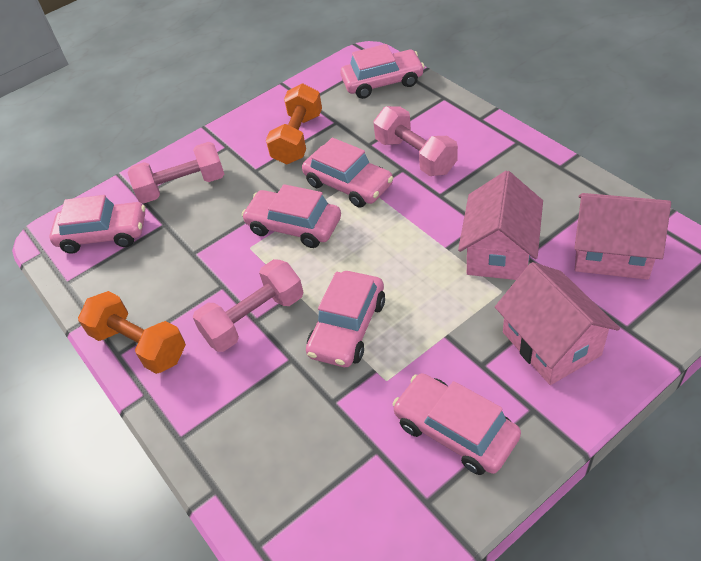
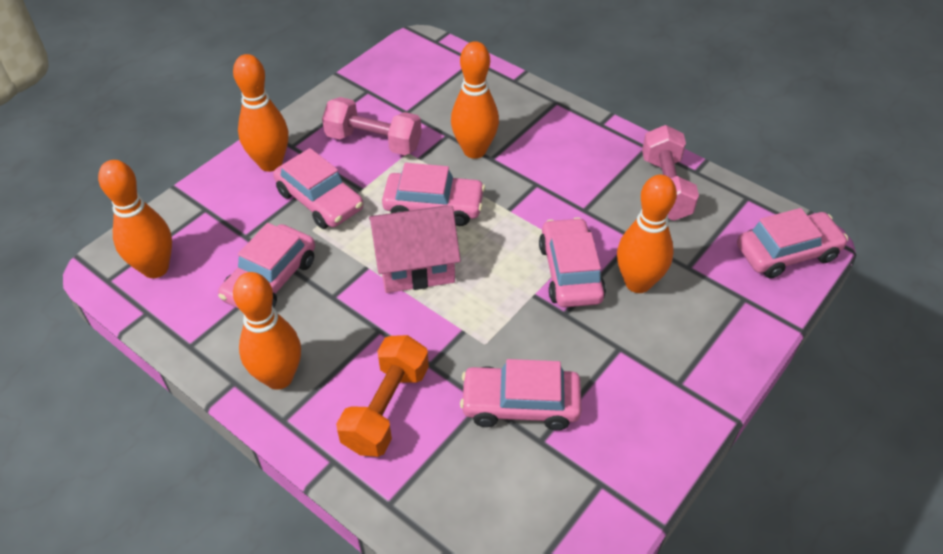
orange bowling pin: none = 0 -> [98,160,172,278] [233,54,288,172] [233,272,301,390] [451,41,499,159] [617,175,677,293] = 5
orange dumbbell: [78,291,186,374] [266,84,322,165] = 2 -> [336,335,429,457] = 1
pink dumbbell: [128,142,224,203] [193,259,303,352] [373,106,458,176] = 3 -> [322,97,422,155] [642,125,699,221] = 2
pink house: [458,171,543,280] [495,262,620,385] [574,193,671,280] = 3 -> [369,206,461,293] = 1

